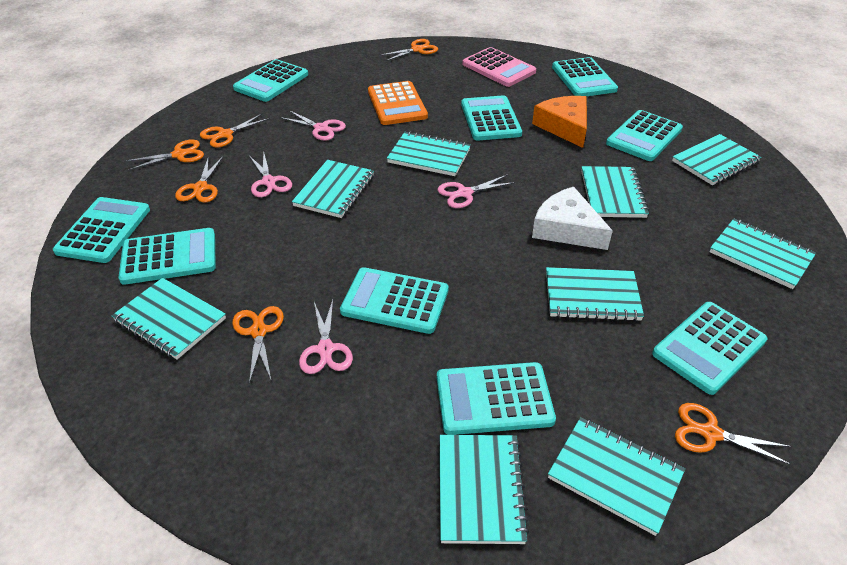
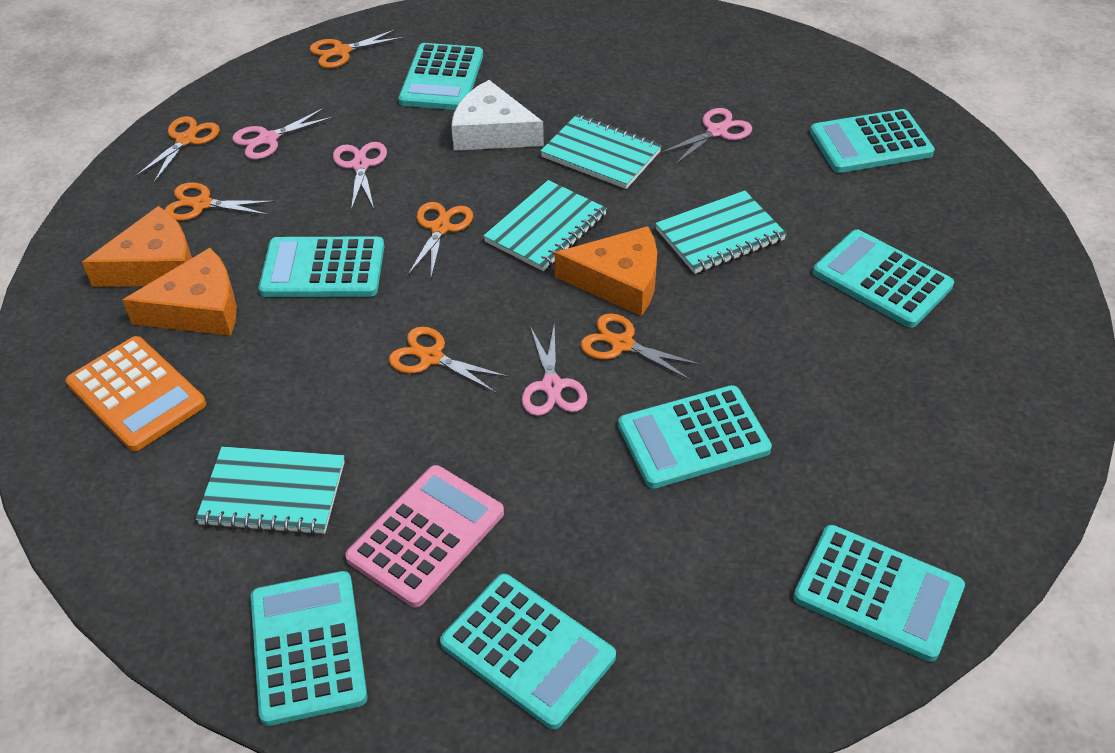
orange cheese: [532,96,587,148] = 1 -> [82,206,192,287] [122,248,237,336] [555,226,657,316] = 3
turquoise calculator: [53,197,150,263] [118,228,216,285] [233,59,308,102] [340,267,449,334] [437,362,556,435] [461,95,522,141] [552,57,618,96] [606,110,683,161] [652,302,768,395] = 9 -> [251,571,367,726] [258,236,384,297] [398,43,483,110] [440,574,616,729] [618,385,772,489] [793,525,965,662] [810,109,935,173] [813,230,954,328] = 8
turquoise notebook: [111,278,226,359] [292,160,374,218] [387,131,471,176] [440,435,529,544] [546,267,644,321] [548,417,685,536] [581,166,649,218] [672,134,761,185] [710,219,816,289] = 9 -> [196,447,345,535] [483,180,607,271] [540,114,662,189] [655,190,787,274] = 4

